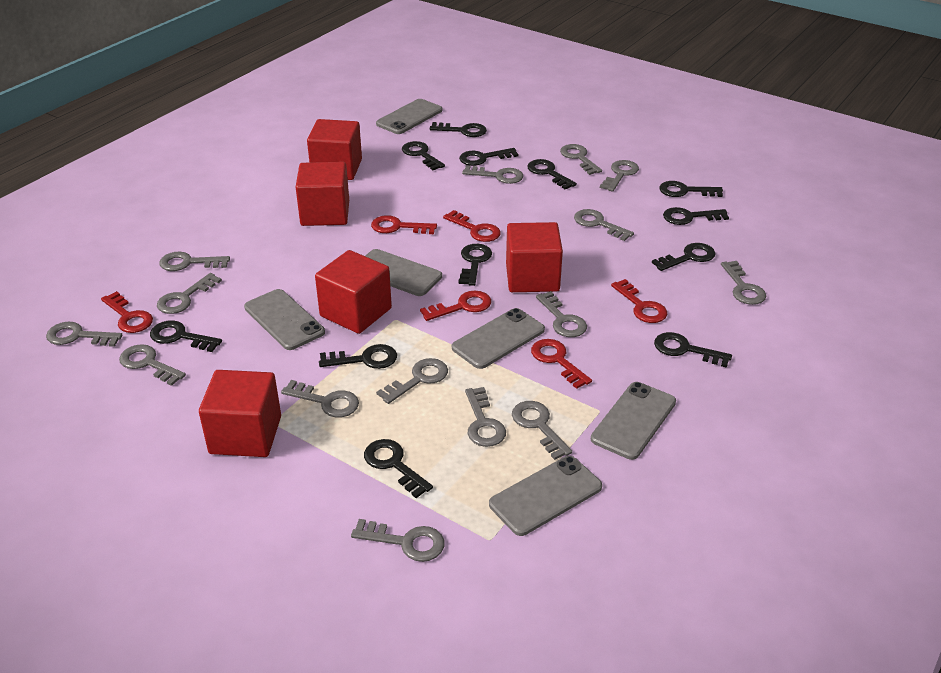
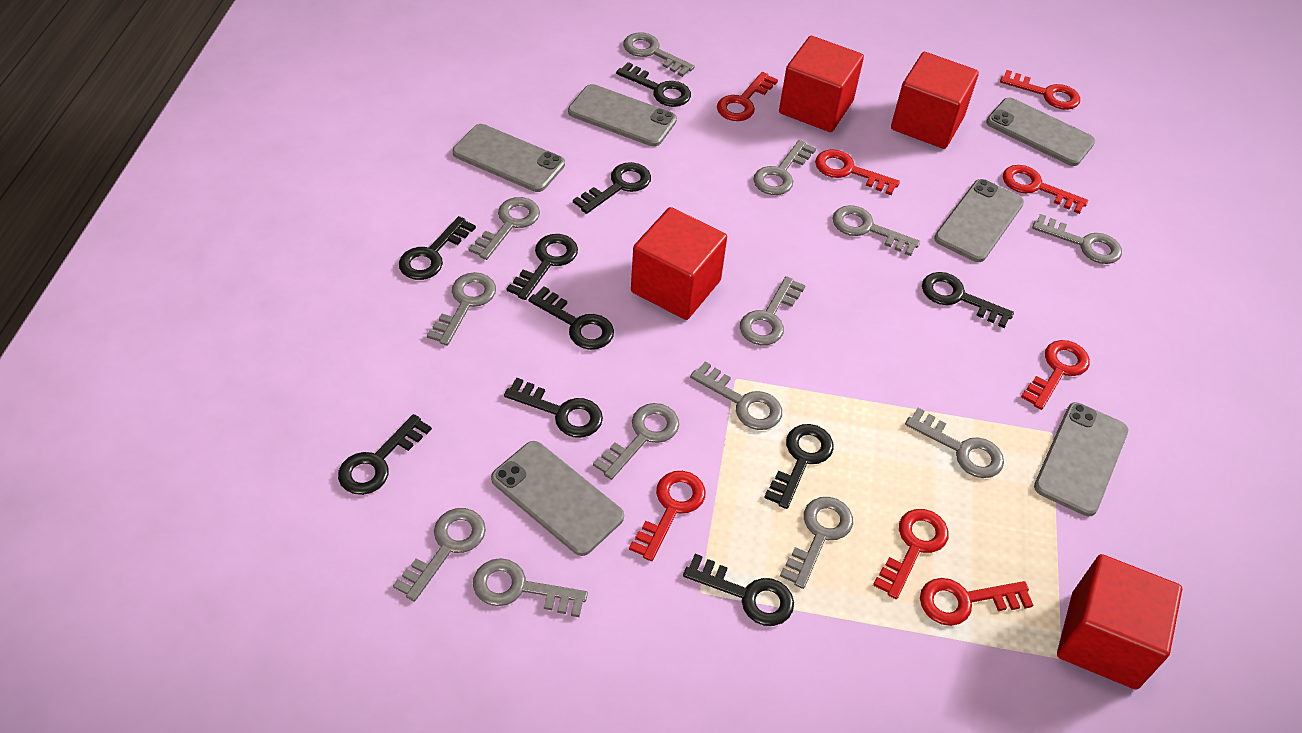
black key: [150,320,222,352] [319,344,397,369] [364,439,433,498] [402,141,445,170] [429,122,487,137] [459,148,518,166] [459,244,492,286] [527,159,577,190] [652,243,716,271] [654,332,732,368] [659,181,723,197] [663,207,729,225] = 12 -> [338,414,432,495] [399,216,476,280] [504,377,603,438] [507,234,578,300] [528,287,614,350] [573,162,651,214] [616,62,691,107] [683,554,794,626] [764,424,834,509] [922,272,1014,328] = 10
grey key: [46,322,122,347] [119,344,186,386] [157,273,222,314] [159,252,230,271] [281,380,359,418] [351,519,445,562] [376,358,448,404] [462,165,523,184] [465,387,506,447] [512,401,572,460] [536,291,587,337] [560,144,602,175] [574,209,634,241] [600,160,639,192] [721,261,766,305] = 15 -> [393,508,486,601] [427,272,496,346] [468,197,540,260] [473,558,588,617] [593,403,679,480] [623,33,695,77] [690,362,782,430] [740,276,806,345] [753,140,816,195] [780,497,853,589] [832,205,920,256] [905,408,1004,478] [1032,214,1122,264] = 13
red cube: [199,370,281,457] [296,162,349,226] [307,119,362,180] [315,250,392,334] [506,222,563,292] = 5 -> [631,207,727,320] [779,36,864,132] [891,52,979,149] [1057,554,1182,690] = 4
red key: [101,291,153,333] [371,215,437,234] [420,291,491,321] [443,210,501,242] [531,339,592,389] [611,279,667,323] = 6 -> [629,471,706,561] [717,72,778,121] [815,149,900,195] [873,509,949,599] [920,578,1033,626] [1000,70,1080,110] [1003,165,1088,214] [1021,340,1090,410] = 8

